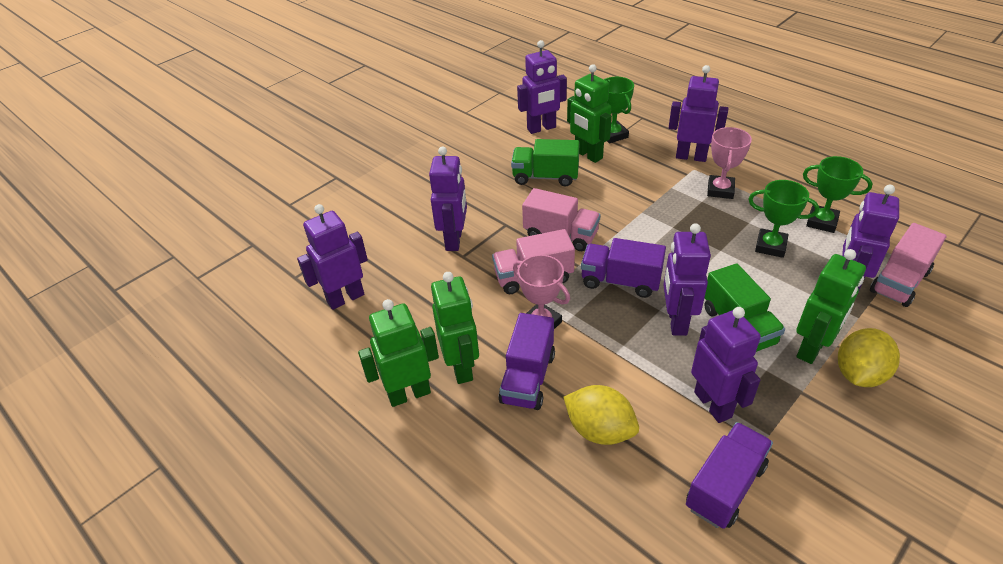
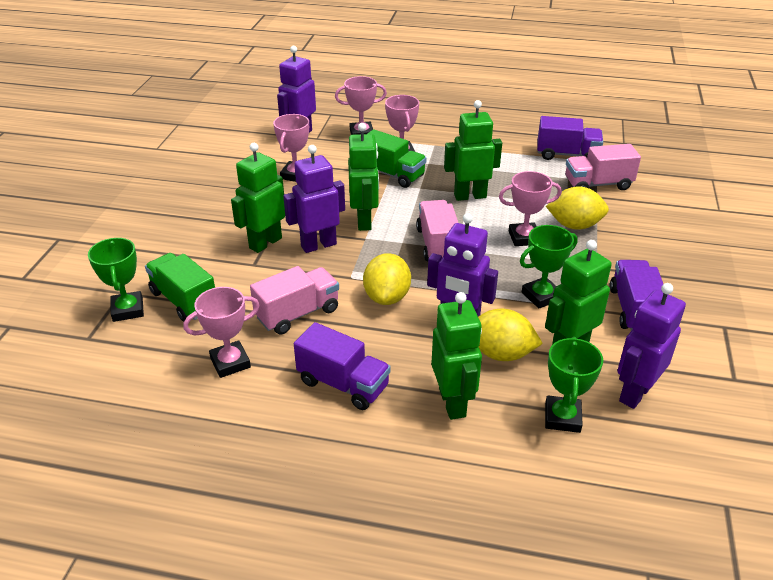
green robot: [358,299,439,407] [431,272,479,384] [567,64,612,163] [796,249,866,364] = 4 -> [231,143,285,253] [348,123,379,231] [431,292,482,420] [444,100,502,201] [545,240,612,345] = 5
pink trophy: [513,255,570,329] [707,127,752,199] = 2 -> [183,287,260,378] [273,114,309,182] [335,76,387,135] [385,95,419,152] [499,171,562,246] = 5
purple robot: [297,204,368,310] [429,146,467,251] [517,40,567,134] [663,223,711,336] [669,65,729,162] [691,307,761,423] [842,184,899,290] = 7 -> [277,46,316,133] [283,145,345,253] [427,213,498,316] [617,283,686,409] = 4
yellow lemon: [564,385,639,445] [838,328,900,387] = 2 -> [363,253,411,305] [478,309,543,361] [546,186,609,230] = 3

